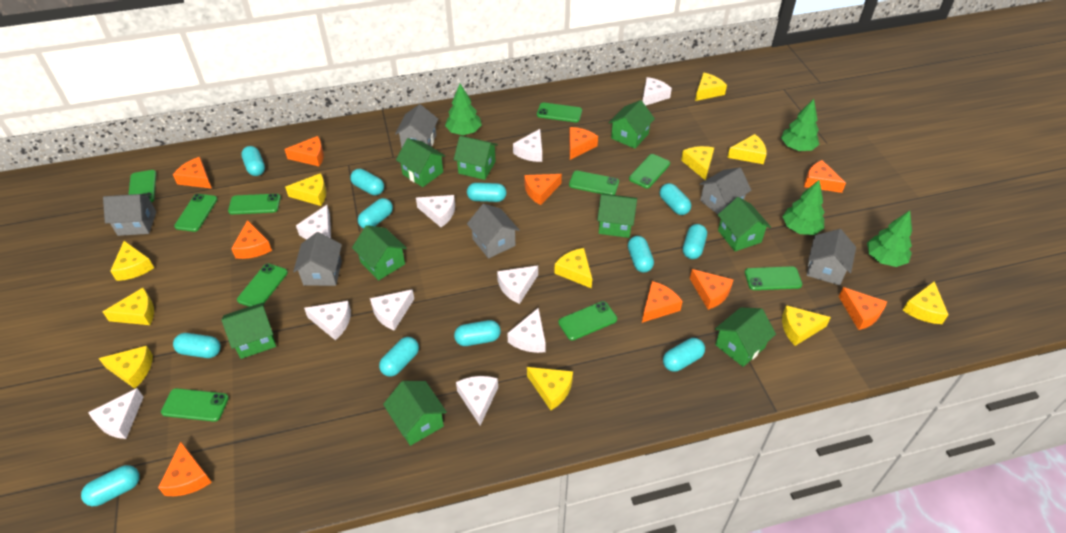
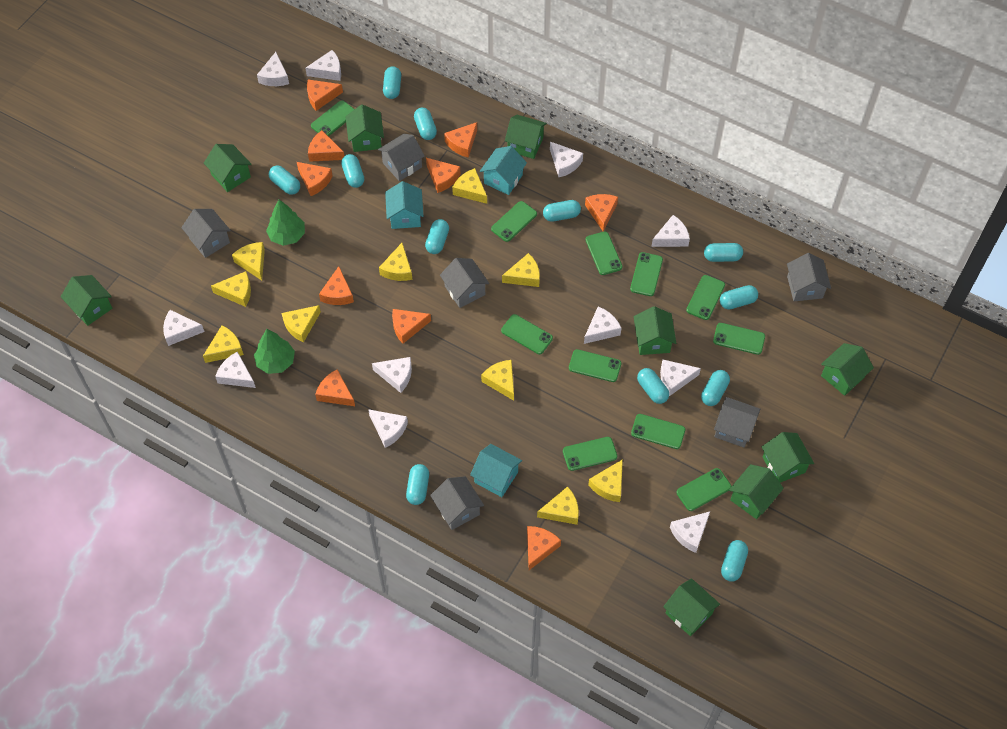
green phone: [128,170,156,203] [161,388,229,422] [174,194,218,232] [228,194,281,214] [237,263,288,307] [537,102,582,122] [558,301,617,341] [569,171,619,195] [629,154,670,188] [745,266,802,290] = 10 -> [311,100,355,137] [491,201,537,242] [501,314,553,354] [563,437,617,471] [569,349,621,382] [586,232,623,275] [630,252,663,296] [631,414,685,449] [676,468,731,511] [686,275,725,320] [713,323,765,355] = 11
green tree: [445,84,482,135] [781,99,819,151] [782,180,825,235] [867,211,912,267] = 4 -> [254,329,295,374] [266,200,305,246] = 2
turquoise house: none = 0 -> [385,181,423,229] [470,444,522,497] [480,146,527,195] = 3
white cheese: [88,388,143,439] [296,205,331,239] [304,301,351,340] [370,289,414,331] [416,195,455,227] [456,376,498,426] [497,265,538,304] [507,308,546,353] [513,129,542,162] [642,77,672,106] = 10 -> [163,310,205,346] [215,352,256,388] [257,52,289,86] [305,50,341,81] [368,409,408,448] [372,357,412,393] [550,142,583,177] [584,307,621,344] [651,215,690,247] [660,360,701,396] [670,512,710,553] = 11
yellow cheese: [98,346,153,389] [103,288,154,325] [110,241,154,281] [285,173,326,206] [527,367,573,410] [554,248,592,288] [681,146,714,180] [695,73,727,101] [727,134,767,164] [782,305,831,346] [903,281,949,324] = 11 -> [203,326,244,363] [211,271,251,307] [232,242,265,281] [281,305,321,343] [379,243,412,281] [452,168,487,204] [481,360,514,401] [502,253,540,287] [537,486,579,525] [588,459,623,502] = 10

